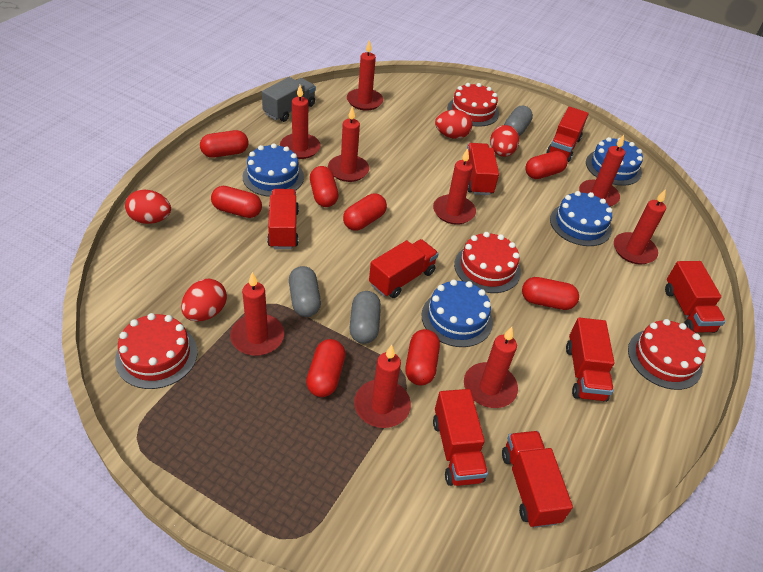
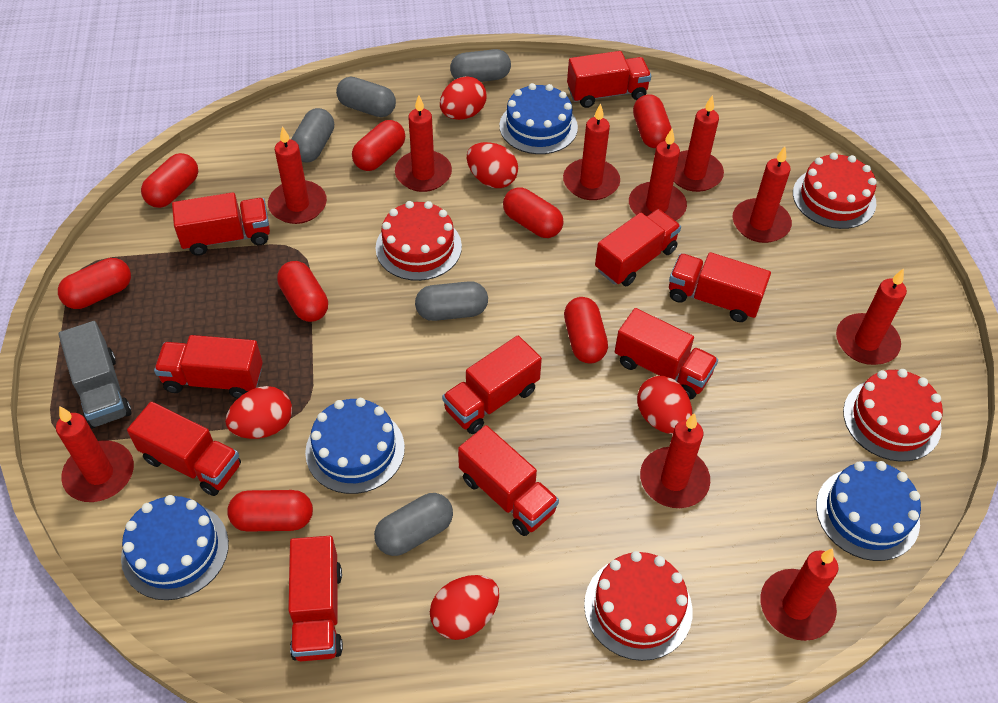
grey capsule: [289,266,321,317] [349,291,381,344] [504,106,533,136] = 3 -> [291,108,334,163] [336,76,396,117] [374,493,453,556] [415,281,488,321] [450,49,511,82] = 5
red candle: [230,272,284,356] [280,85,321,159] [328,106,369,182] [347,40,383,111] [354,345,411,428] [433,148,476,225] [464,327,518,408] [579,135,625,206] [614,189,666,265] = 9 -> [56,406,134,502] [268,126,327,224] [395,95,452,192] [563,103,620,200] [629,129,687,221] [640,413,710,508] [674,95,724,192] [733,147,792,243] [760,548,838,641] [836,268,907,365] = 10
red egg: [125,189,171,224] [181,279,227,322] [435,110,472,139] [490,125,519,157] = 4 -> [225,386,292,439] [430,575,499,640] [440,76,487,120] [466,142,518,188] [637,376,692,434] = 5
red truck: [267,189,299,249] [369,239,439,298] [433,389,488,486] [467,143,499,195] [502,431,573,528] [547,107,589,162] [566,317,614,402] [665,261,726,333] = 8 -> [127,402,241,496] [154,335,263,398] [172,192,270,256] [288,536,343,661] [442,336,542,434] [458,425,559,536] [567,51,651,108] [595,209,681,286] [615,308,718,400] [669,252,771,322] = 10

